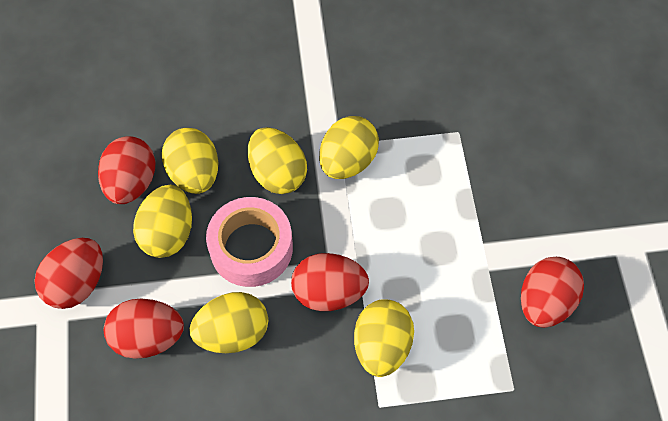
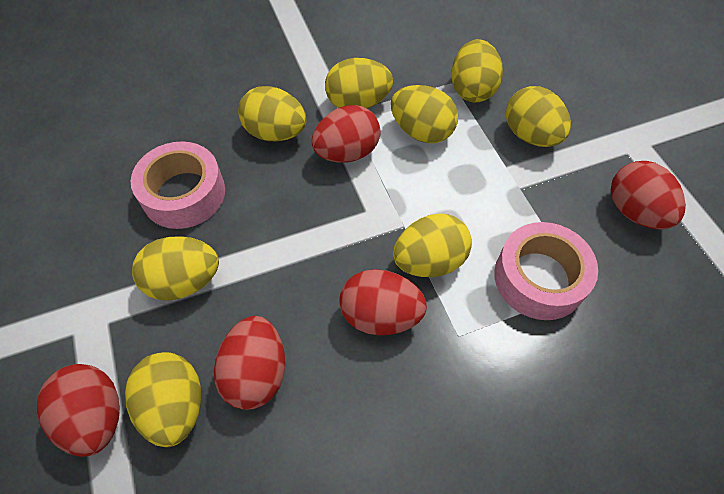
pink tape: [206,197,293,287] = 1 -> [131,141,225,229] [494,222,598,320] = 2
yellow egg: [133,185,192,258] [162,128,218,194] [189,292,268,353] [248,127,307,194] [319,116,379,179] [354,299,414,377] = 6 -> [125,352,201,447] [132,236,219,300] [238,86,306,141] [325,58,393,108] [391,85,458,143] [393,214,472,277] [451,39,503,102] [506,86,571,147] = 8

